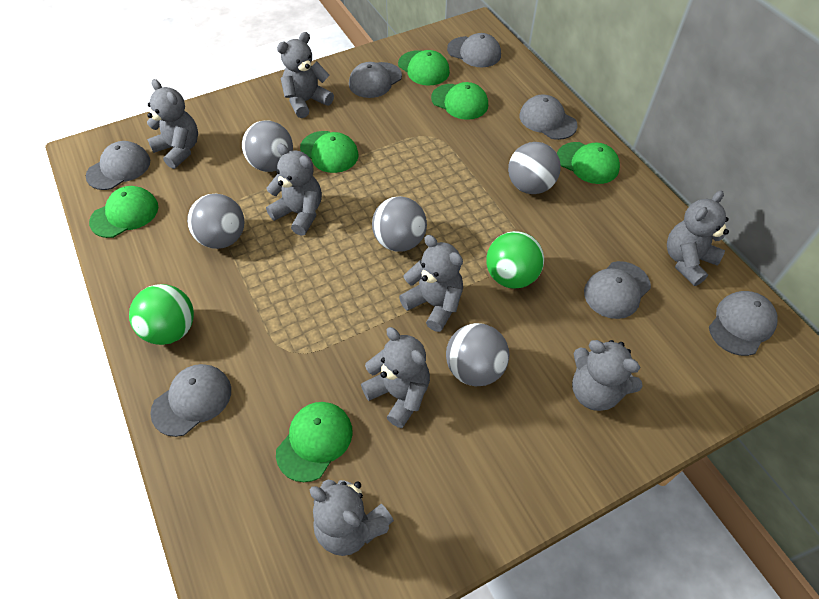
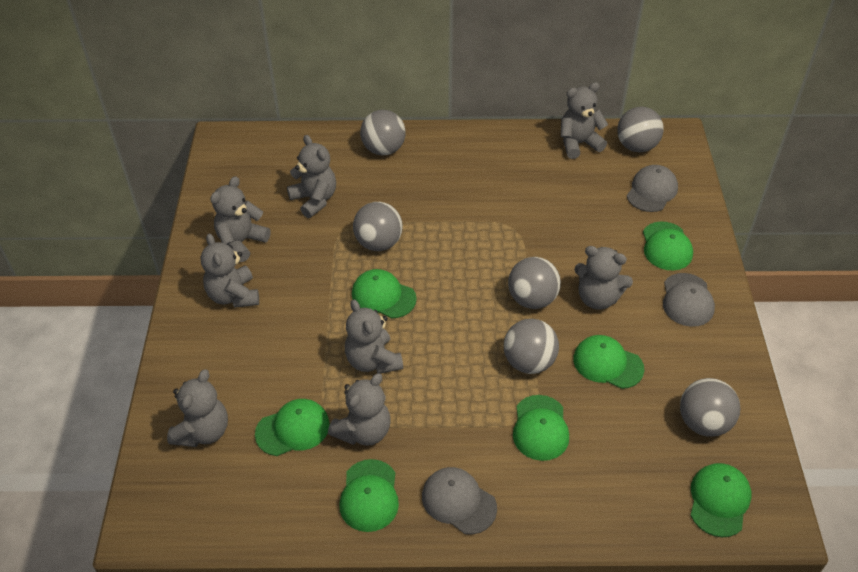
green ball: [129,284,194,345] [486,231,544,289] = 2 -> none = 0
green cap: [89,186,158,238] [276,402,353,482] [300,131,359,173] [398,50,450,86] [431,82,488,120] [557,142,620,184] = 6 -> [255,399,330,456] [339,459,399,532] [352,269,417,319] [513,395,569,461] [573,335,644,389] [643,221,693,270] [691,463,751,537] = 7
grey ball: [187,194,244,249] [242,120,293,172] [372,196,427,252] [446,323,509,386] [508,142,561,194] = 5 -> [353,202,403,251] [360,110,406,155] [504,319,559,374] [508,257,561,309] [617,107,664,152] [680,378,740,437] = 6
grey cap: [86,141,150,190] [150,364,231,437] [349,62,402,98] [447,33,501,67] [519,94,578,140] [584,261,651,319] [709,291,777,356] = 7 -> [422,467,497,535] [627,165,678,212] [663,273,715,327] = 3

